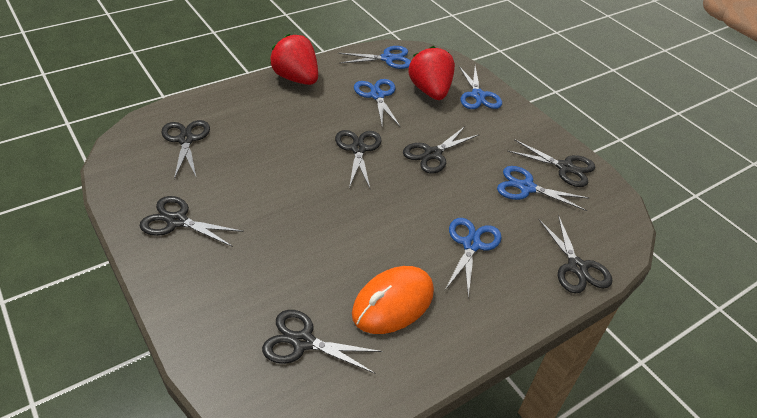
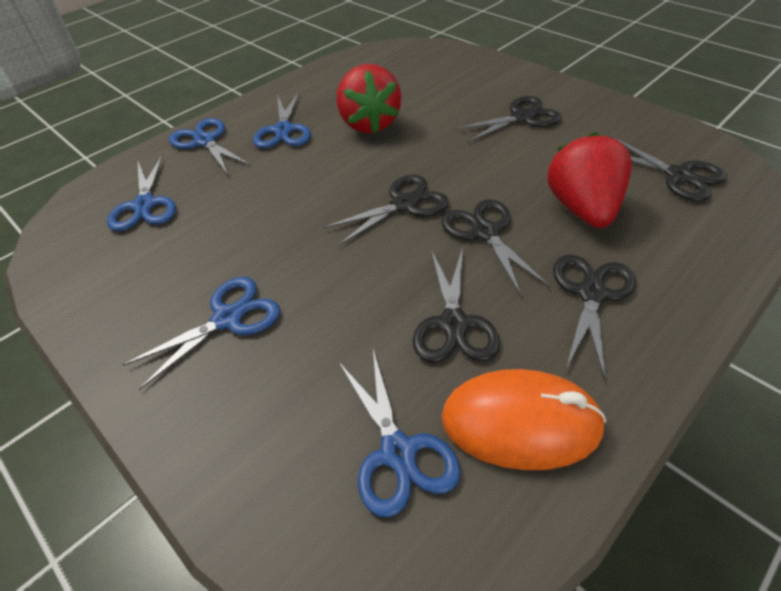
black scissors: [140,196,244,247] [161,120,210,179] [262,310,383,374] [335,130,381,188] [403,126,480,174] [507,139,595,187] [538,215,613,294] = 7 -> [323,175,449,246] [413,247,500,362] [441,200,551,297] [454,96,562,143] [553,255,636,380] [611,136,727,202] = 6

